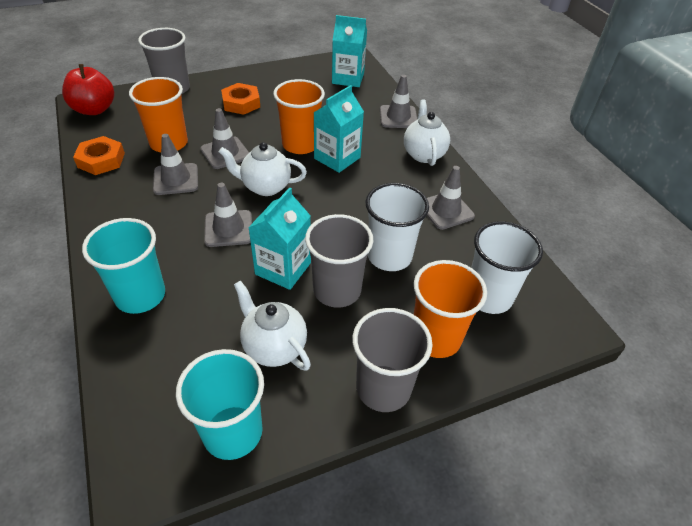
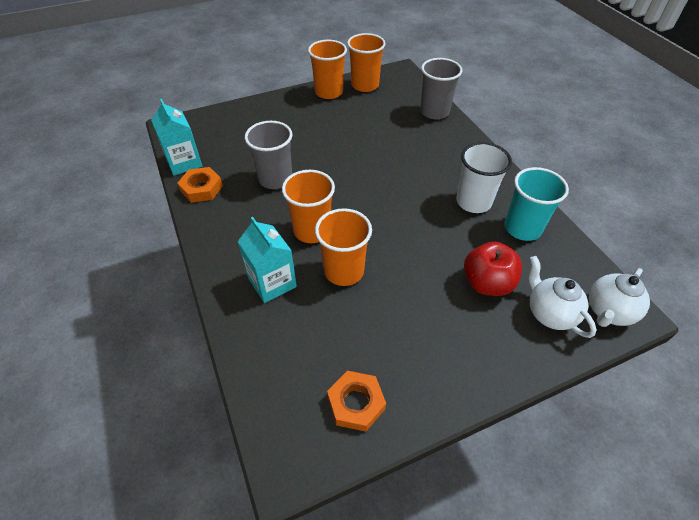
grey cup: [138,28,190,94] [305,214,373,308] [352,308,433,412] = 3 -> [245,121,292,189] [420,58,462,119] = 2
grey traffic cone: [153,134,198,195] [200,108,249,169] [204,183,252,247] [380,75,417,128] [427,166,475,230] = 5 -> none = 0
orange cup: [129,77,188,152] [273,79,325,154] [414,260,487,358] = 3 -> [282,170,335,243] [308,40,347,99] [315,208,372,286] [347,33,386,92] = 4
turquoise carton: [248,187,311,290] [313,85,364,173] [332,15,367,87] = 3 -> [151,99,202,176] [238,217,297,303] = 2
turquoise cup: [82,218,165,314] [176,349,264,460] = 2 -> [504,167,569,241] = 1
white cup: [365,183,429,271] [471,221,543,314] = 2 -> [456,142,512,213] = 1
white teapot: [219,142,307,196] [234,281,311,370] [404,99,450,166] = 3 -> [528,256,596,338] [589,268,650,327] = 2

